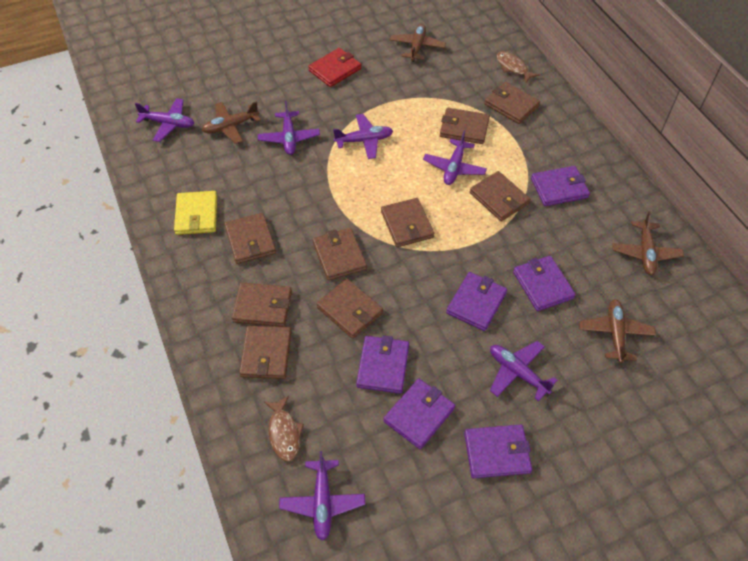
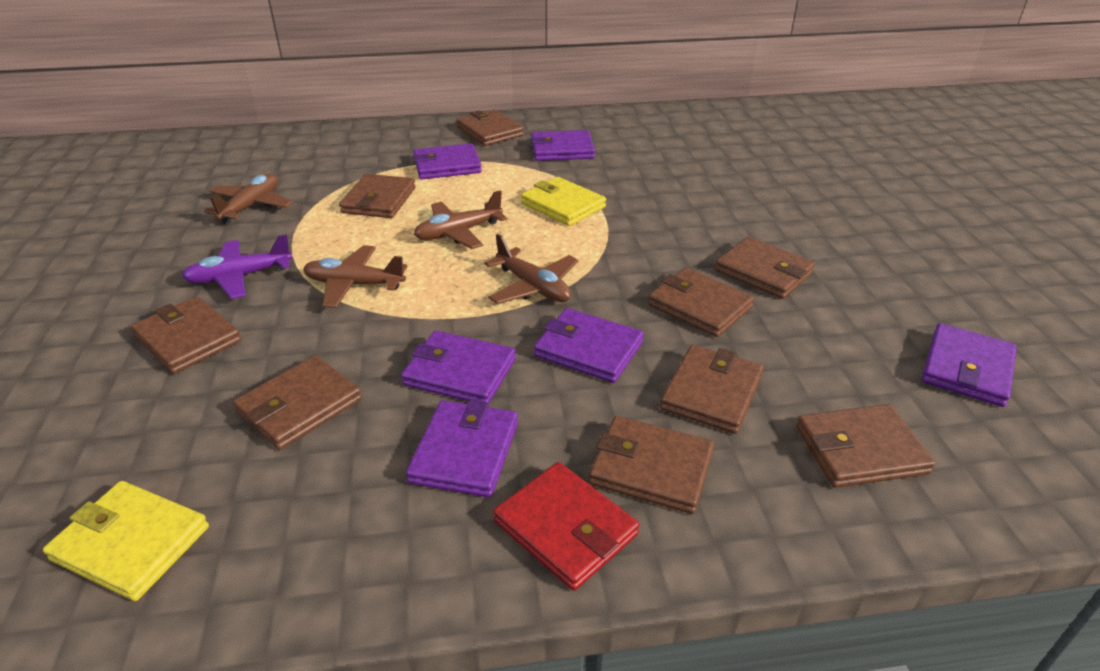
brown fish: [264,396,304,461] [496,51,539,83] = 2 -> none = 0
purple plane: [135,98,194,142] [258,101,320,155] [279,451,365,541] [333,114,393,159] [423,130,487,185] [490,341,558,401] = 6 -> [181,234,293,299] = 1
yellow wallet: [174,191,217,235] = 1 -> [43,481,209,601] [521,177,606,226] = 2

